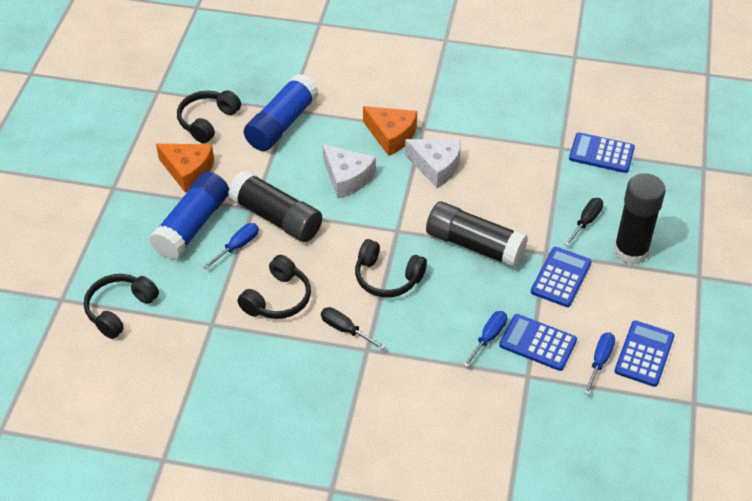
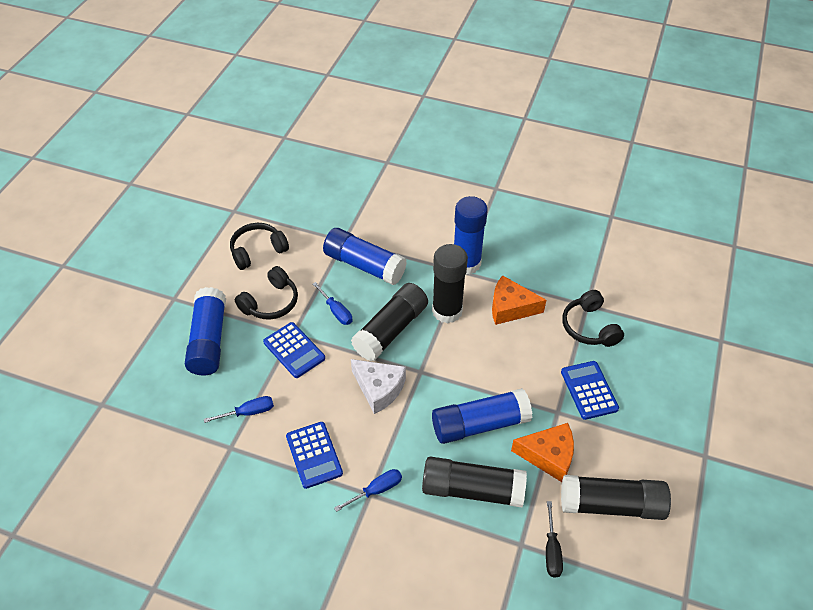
black glue stick: [228,170,322,242] [426,202,528,268] [613,173,666,265] = 3 -> [351,283,428,361] [422,457,527,508] [432,244,468,323] [561,475,671,520] = 4
black headphones: [84,274,159,339] [177,90,241,143] [237,255,311,319] [355,239,427,297] = 4 -> [230,223,289,270] [235,266,298,320] [562,290,624,347] = 3
black screwdriver: [321,307,386,350] [565,198,603,246] = 2 -> [546,501,563,578] = 1
blue calculator: [499,314,577,371] [531,247,592,307] [569,132,635,173] [615,320,675,387] = 4 -> [263,322,325,378] [286,422,343,489] [561,361,619,420] = 3
blue glue stick: [149,171,229,260] [244,74,319,151] = 2 -> [185,287,226,375] [323,228,407,285] [432,388,532,444] [454,196,488,274] = 4
white cheese: [322,144,376,198] [405,139,461,188] = 2 -> [351,359,406,414] = 1

